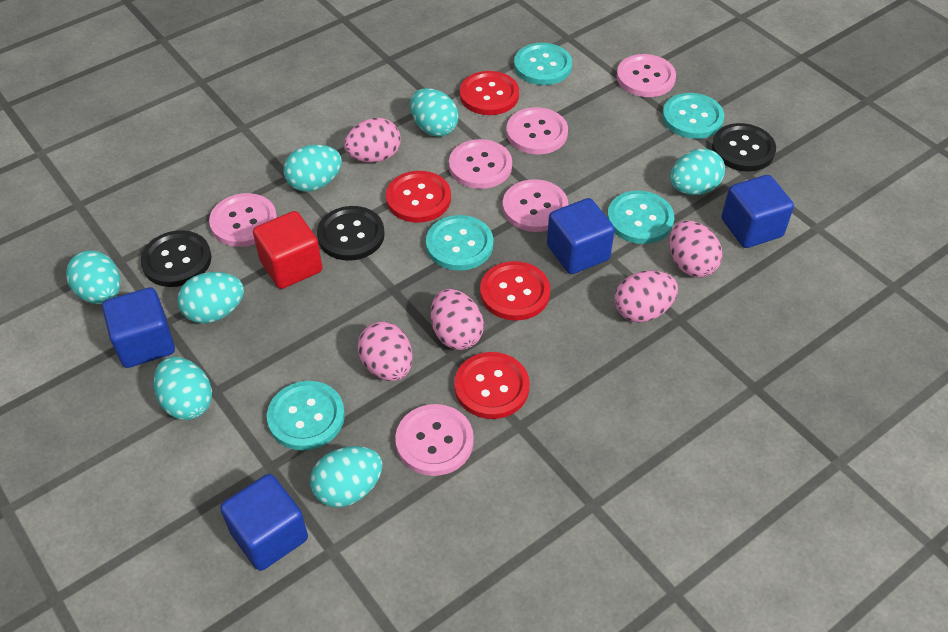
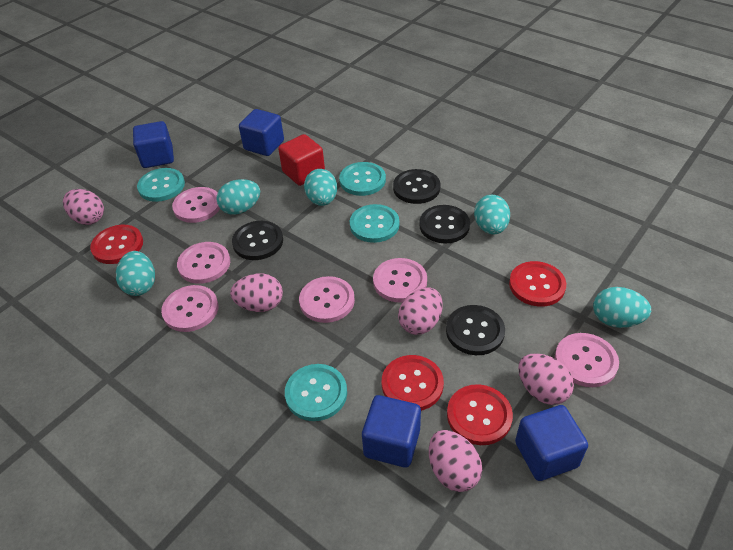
black button: [140,230,212,287] [317,206,385,261] [712,123,776,171] = 3 -> [232,221,283,260] [393,169,440,204] [419,205,470,243] [446,305,505,355] = 4
turquoise button: [267,381,345,450] [426,215,493,271] [514,43,572,85] [607,191,674,244] [662,93,724,139] = 5 -> [137,168,185,202] [285,364,347,421] [339,162,386,196] [350,204,399,243] = 4
turquoise egg: [66,250,121,304] [154,357,212,420] [177,272,244,324] [283,145,342,192] [310,446,382,507] [410,88,459,137] [670,149,725,195] = 7 -> [116,251,155,296] [217,179,260,215] [304,169,337,206] [474,195,510,235] [593,287,651,328] = 5

